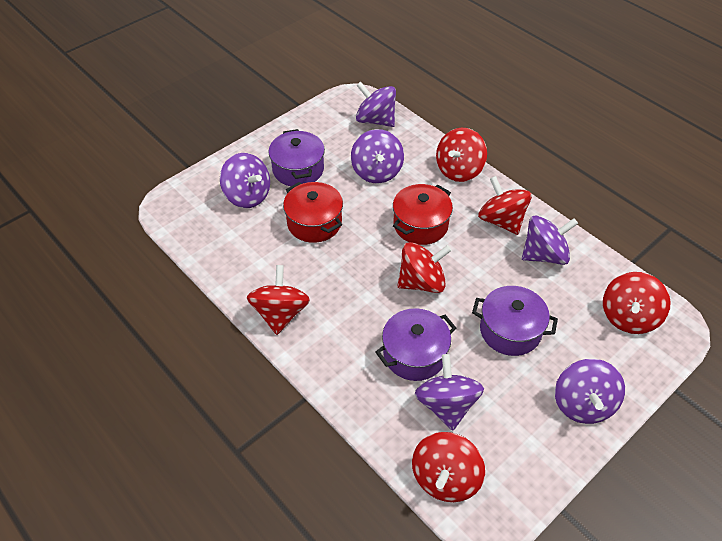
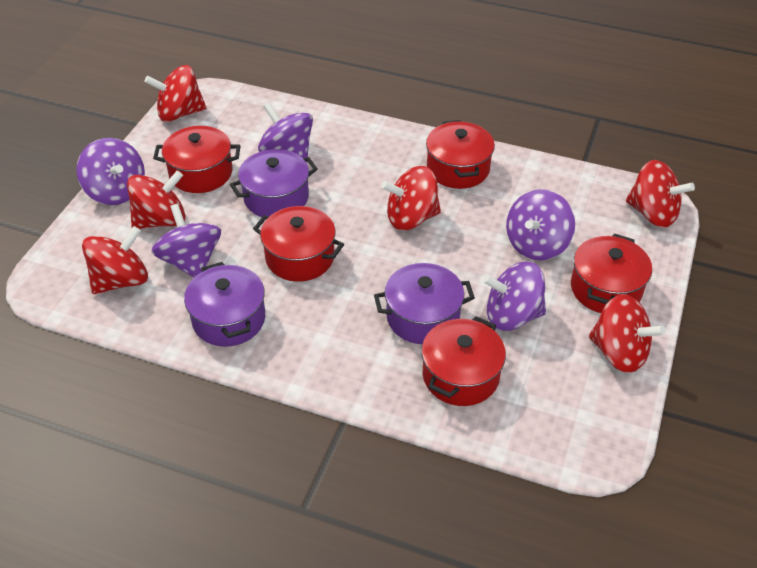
purple spinning top: [220,153,270,208] [351,129,404,183] [356,82,396,127] [415,354,484,431] [522,215,578,265] [555,359,625,424] = 6 -> [76,138,145,205] [151,204,221,278] [258,102,313,163] [483,262,546,331] [506,189,575,261] = 5
red pot: [283,182,343,243] [393,184,453,245] = 2 -> [153,126,241,193] [253,206,344,282] [422,316,506,406] [426,120,495,189] [571,234,652,313] = 5

